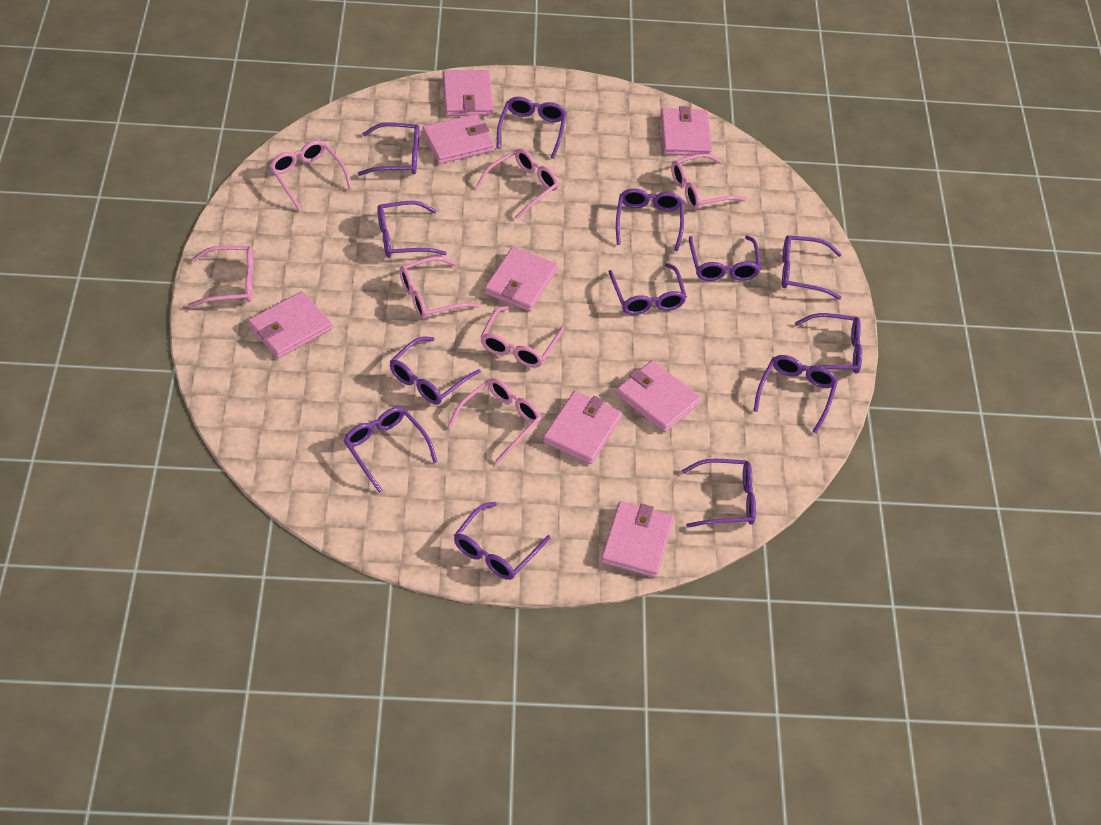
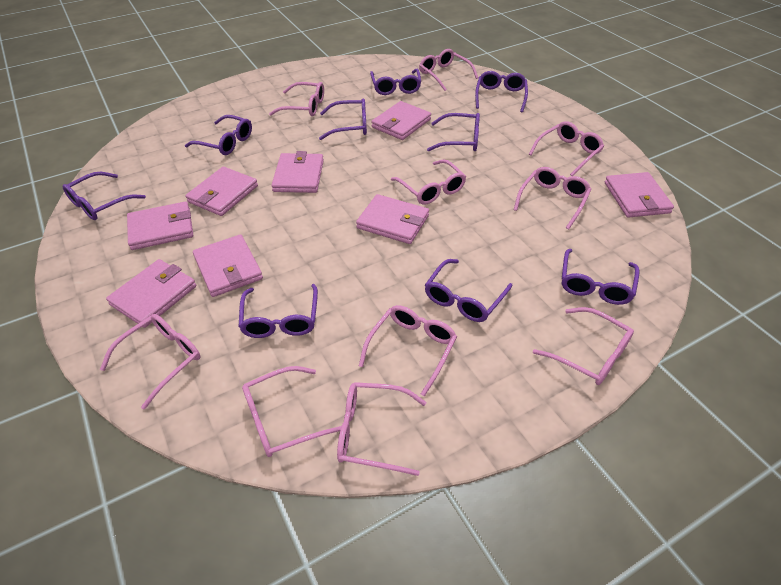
pink glasses: [188,246,253,307] [269,140,352,210] [399,256,480,319] [448,378,541,463] [476,149,559,220] [481,305,564,368] [671,153,746,210] = 7 -> [100,314,200,410] [242,366,341,457] [269,82,324,116] [337,382,426,476] [359,305,457,397] [391,159,466,205] [419,49,478,91] [514,167,591,229] [529,121,604,176] [533,307,634,385] = 10
purple glasses: [343,407,438,493] [358,122,420,176] [378,201,447,258] [389,336,481,404] [454,502,550,580] [497,97,567,159] [609,263,687,315] [616,188,684,252] [682,459,756,528] [689,236,761,281] [753,355,838,433] [782,235,842,300] [795,313,862,374] = 13 -> [63,172,146,220] [185,115,252,155] [238,284,318,338] [319,98,367,140] [370,69,421,95] [425,259,513,322] [427,113,480,152] [475,71,528,113] [562,249,639,305] = 9

